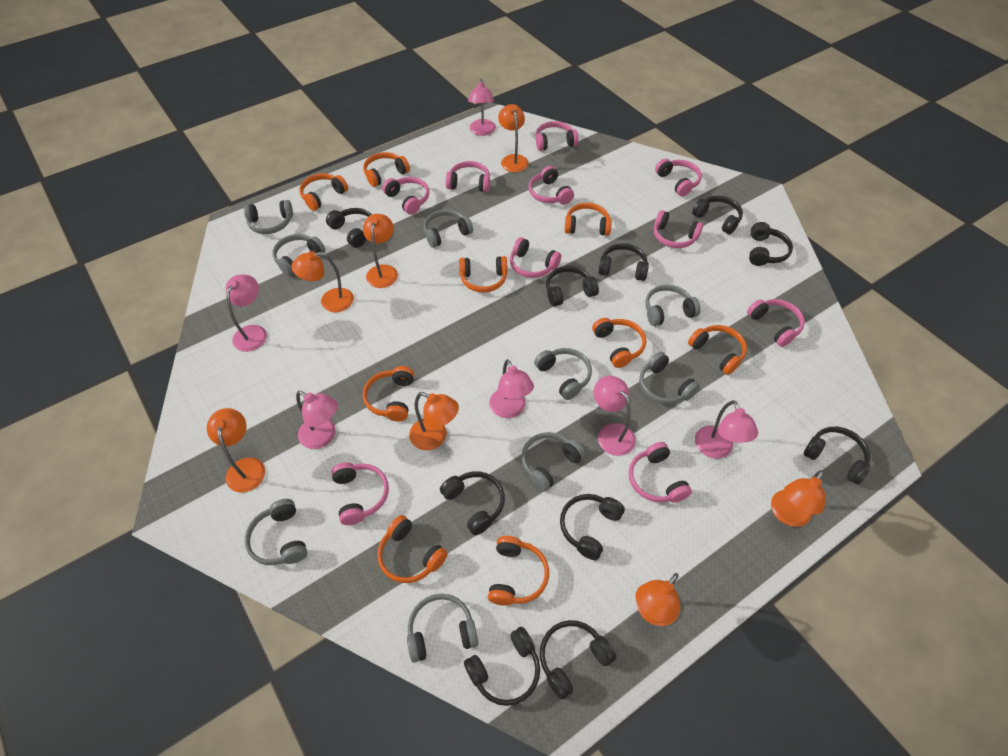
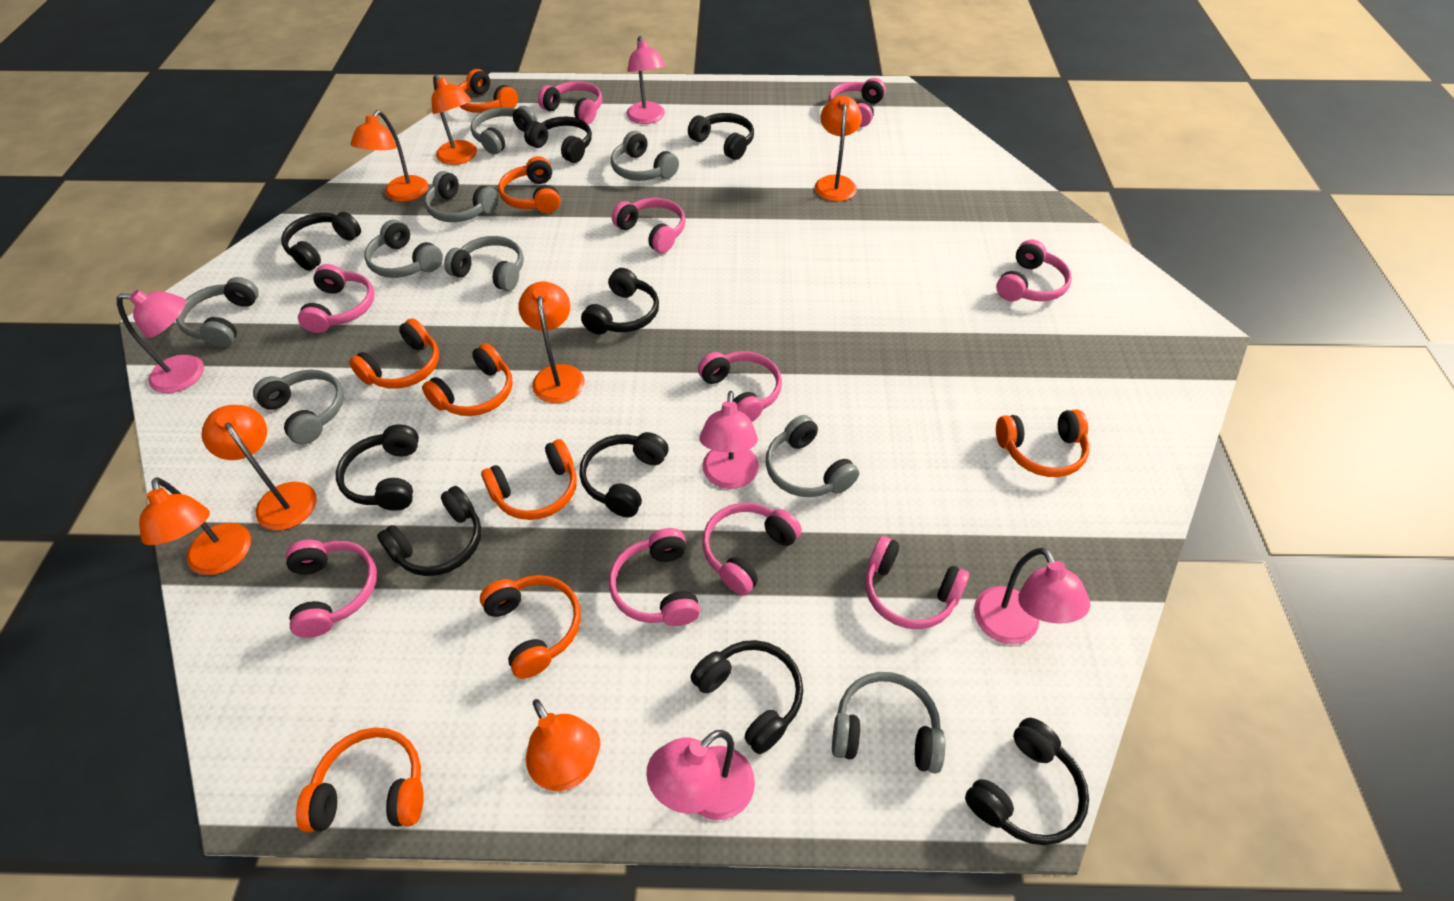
black headphones: [326,208,372,248] [440,471,505,535] [464,627,540,706] [540,620,616,700] [546,266,599,307] [560,494,625,560] [598,243,649,281] [692,196,743,234] [749,222,793,266] [804,427,871,485] = 10 -> [281,212,361,271] [336,424,419,511] [377,486,482,576] [524,117,592,163] [579,432,668,517] [581,268,659,335] [688,113,754,160] [690,640,803,754] [965,718,1089,845] = 9
orange headphones: [300,173,348,211] [363,152,410,187] [363,366,414,422] [377,515,448,583] [459,256,507,293] [488,536,549,606] [565,203,612,236] [592,318,646,368] [688,325,747,375] = 9 -> [296,727,424,832] [349,318,439,389] [422,343,513,416] [459,69,518,113] [480,575,581,679] [481,439,577,520] [498,156,560,213] [996,409,1090,477] = 8
pink lamp: [226,275,267,352] [296,391,338,449] [468,79,496,136] [489,359,534,418] [594,376,636,456] [695,400,758,459] = 6 -> [117,290,204,393] [626,36,666,124] [646,730,755,820] [699,391,759,489] [974,548,1090,644] = 5

